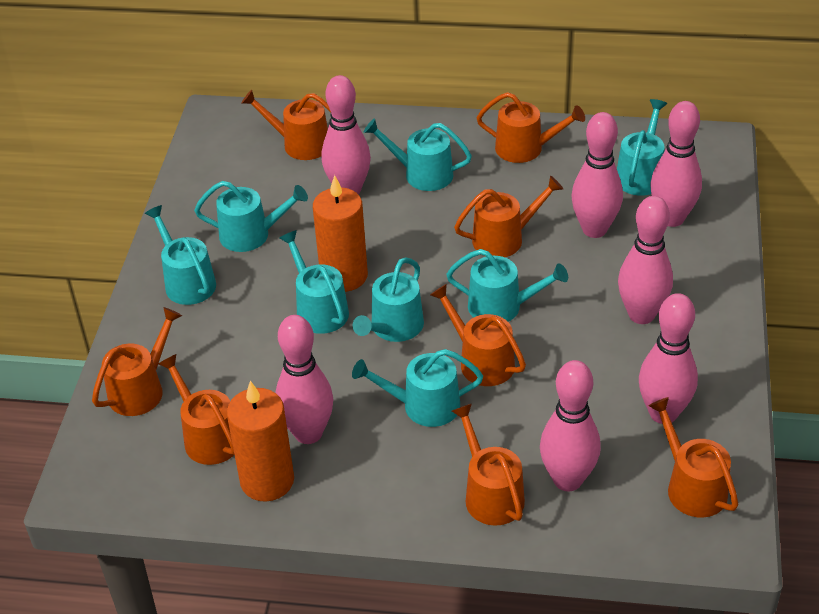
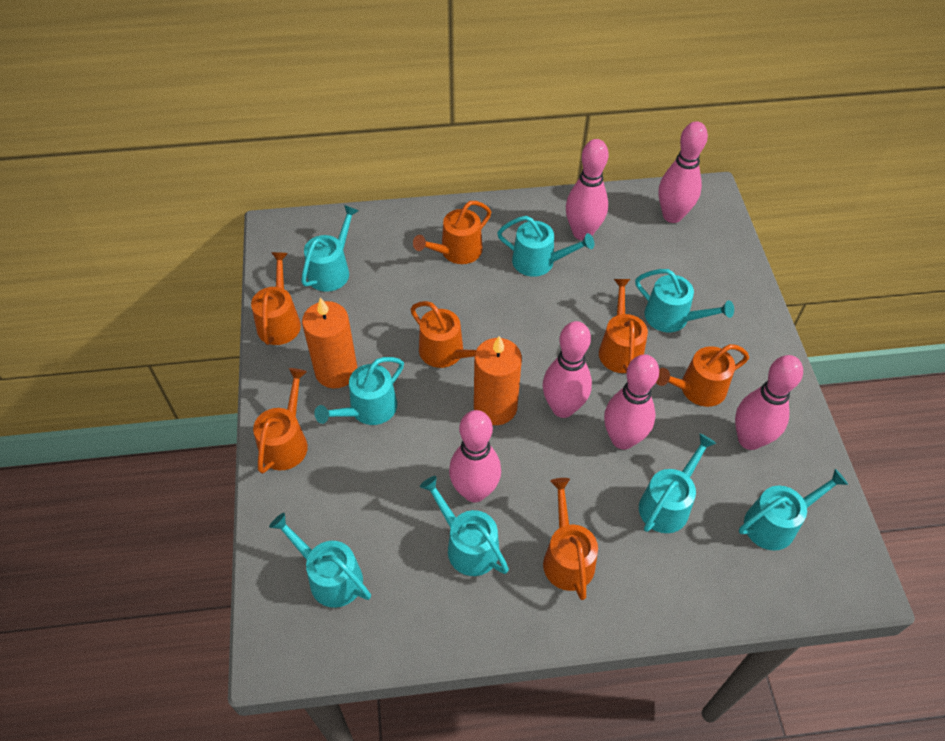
orange watering can: [92,307,182,416] [158,354,234,465] [241,90,331,160] [430,284,526,386] [452,404,525,526] [454,176,563,257] [477,92,585,163] [648,397,738,518] = 8 -> [251,252,301,345] [253,368,308,474] [410,301,479,368] [413,201,491,264] [543,478,598,600] [599,279,648,373] [656,344,749,407] = 7
pink bowling pin: [275,315,334,444] [322,75,371,195] [540,360,601,491] [571,112,623,238] [618,196,673,324] [639,293,698,424] [650,101,702,227] = 7 -> [449,410,501,502] [543,321,592,418] [566,139,609,240] [604,354,659,449] [658,121,708,223] [735,355,803,450] = 6

